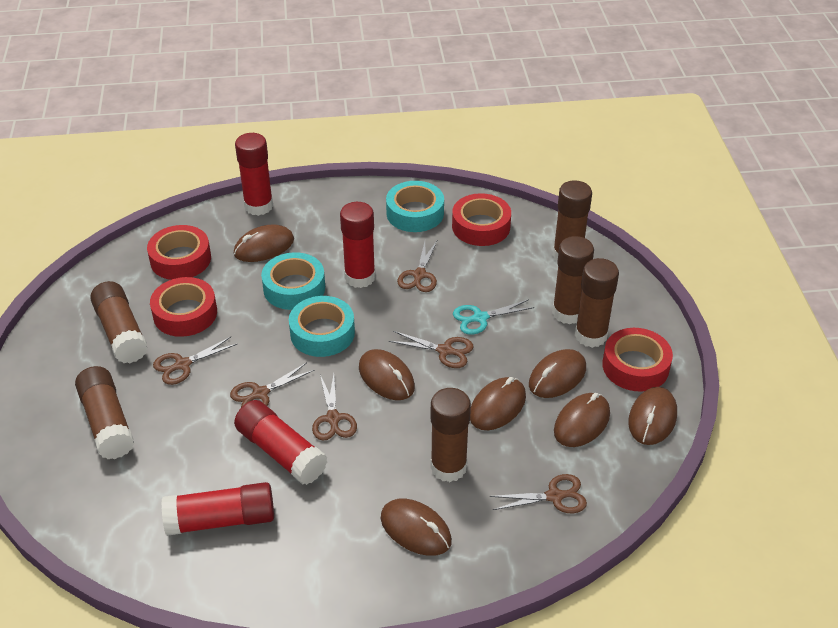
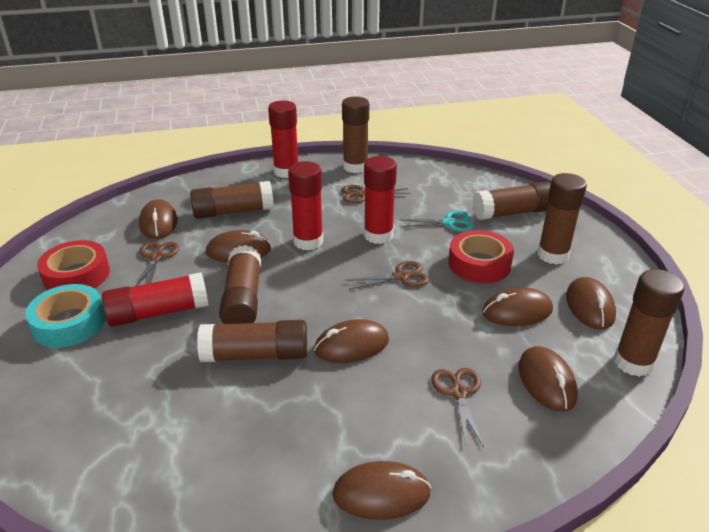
brown glue stick: [75,366,134,459] [90,281,148,363] [431,388,471,482] [552,236,594,324] [553,180,592,261] [575,258,619,348] = 6 -> [190,181,274,219] [197,320,307,362] [219,245,261,324] [342,97,369,173] [473,181,551,220] [538,173,587,265] [614,269,684,377] = 7
brown scissors: [153,336,237,385] [230,363,315,407] [312,374,357,441] [389,331,474,368] [397,241,437,292] [490,474,587,513] = 6 -> [136,241,179,286] [341,185,410,204] [345,261,429,290] [431,368,484,447] = 4
red tape: [147,225,211,280] [150,277,217,337] [452,193,511,246] [602,328,673,392] = 4 -> [37,240,110,290] [448,230,514,283] = 2
turquoise tape: [261,252,325,310] [289,296,355,357] [386,181,444,232] = 3 -> [25,284,106,348] = 1

